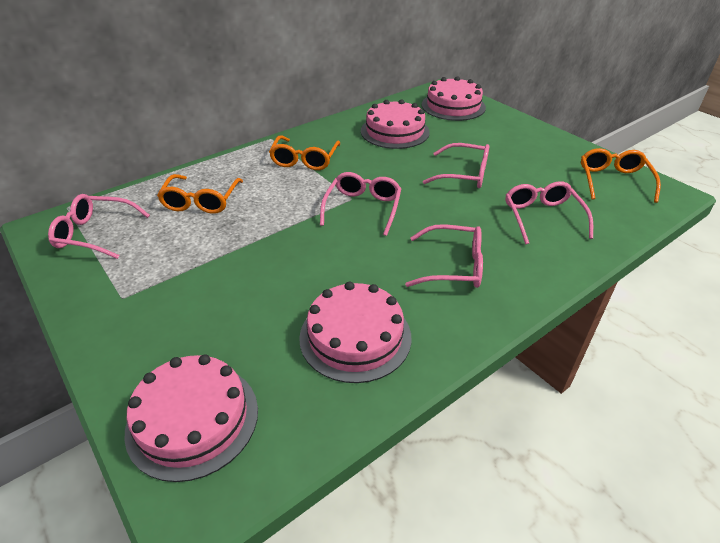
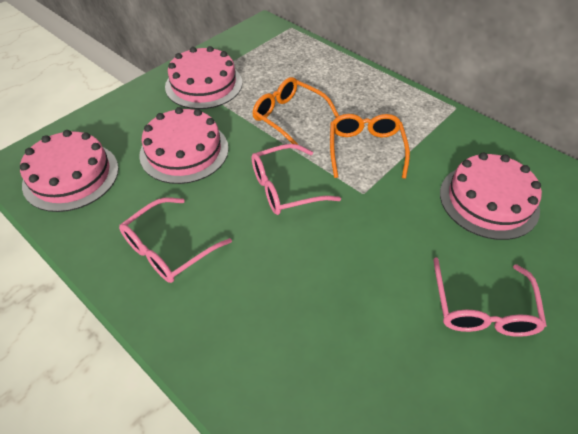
orange glasses: [157,174,243,214] [269,135,340,170] [581,148,661,203] = 3 -> [252,77,339,144] [330,114,410,179] = 2
pink glasses: [48,194,150,259] [320,172,401,236] [405,224,483,288] [423,143,490,188] [505,181,593,244] = 5 -> [119,197,232,283] [252,144,341,215] [433,257,547,337] = 3

